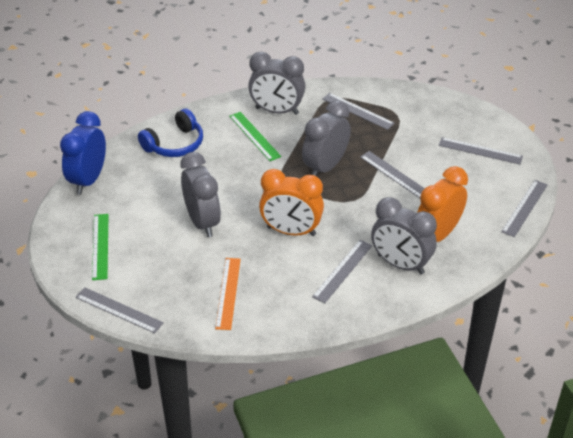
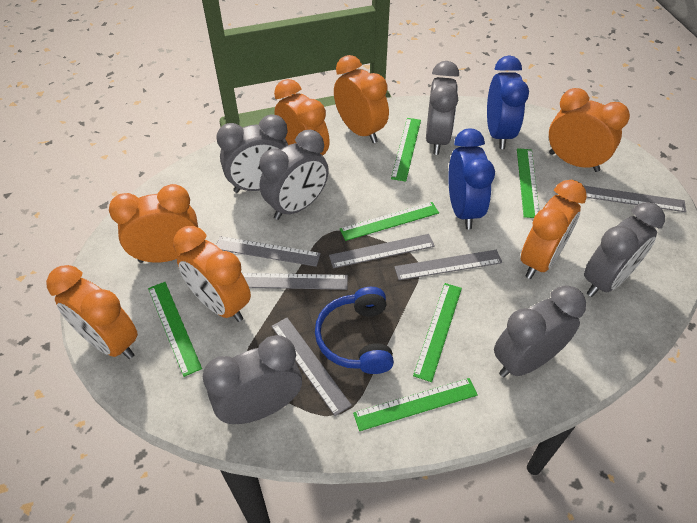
blue clock: [60,111,106,194] = 1 -> [448,128,495,229] [487,55,529,149] = 2
green ruler: [92,214,109,280] [229,112,281,161] = 2 -> [148,282,202,377] [340,202,439,241] [353,378,478,431] [391,118,421,181] [413,283,462,382] [517,148,539,218] = 6
grey clock: [180,152,221,237] [248,52,305,115] [302,100,351,176] [371,197,437,274] = 4 -> [203,335,302,424] [216,114,288,193] [259,130,329,220] [426,61,459,155] [494,285,586,377] [584,202,665,297] = 6
orange clock: [259,169,324,236] [417,166,468,242] = 2 -> [46,265,138,359] [109,184,198,263] [173,226,251,322] [274,79,330,156] [334,55,389,143] [521,180,587,279] [549,88,630,172] = 7
orange ruler: [215,258,241,330] = 1 -> none = 0

